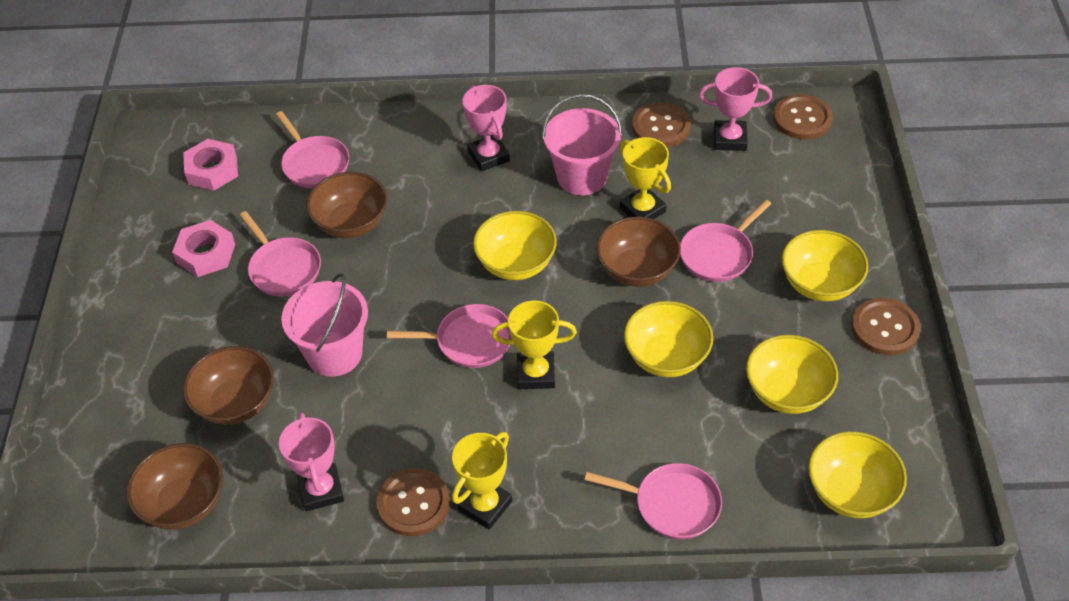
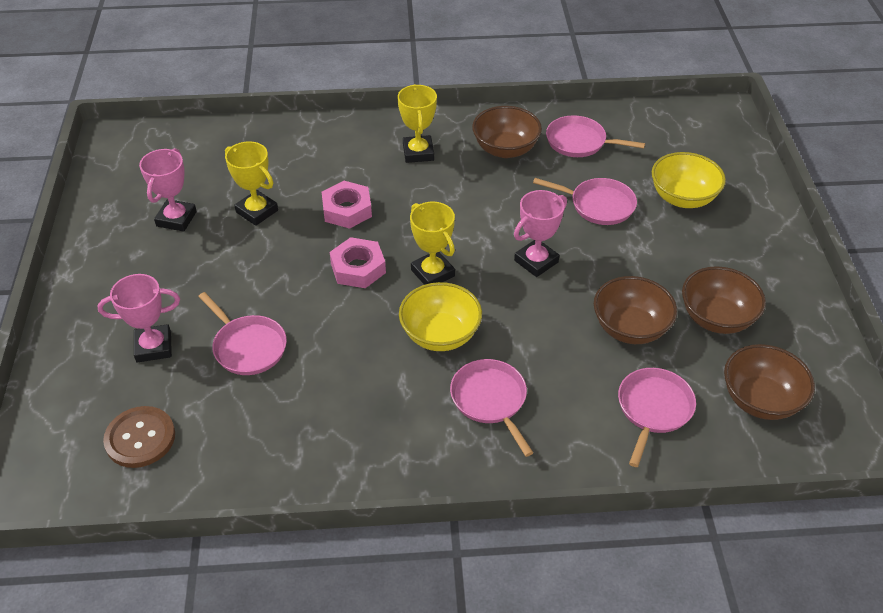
brown button: [377,468,450,536] [632,102,691,147] [773,94,833,140] [851,298,921,355] = 4 -> [103,406,175,468] = 1
pink bucket: [281,273,368,377] [542,94,622,195] = 2 -> none = 0
yellow bowl: [473,211,557,280] [624,301,713,377] [746,335,838,414] [782,230,868,301] [808,431,907,518] = 5 -> [399,282,482,351] [652,152,726,208] = 2

